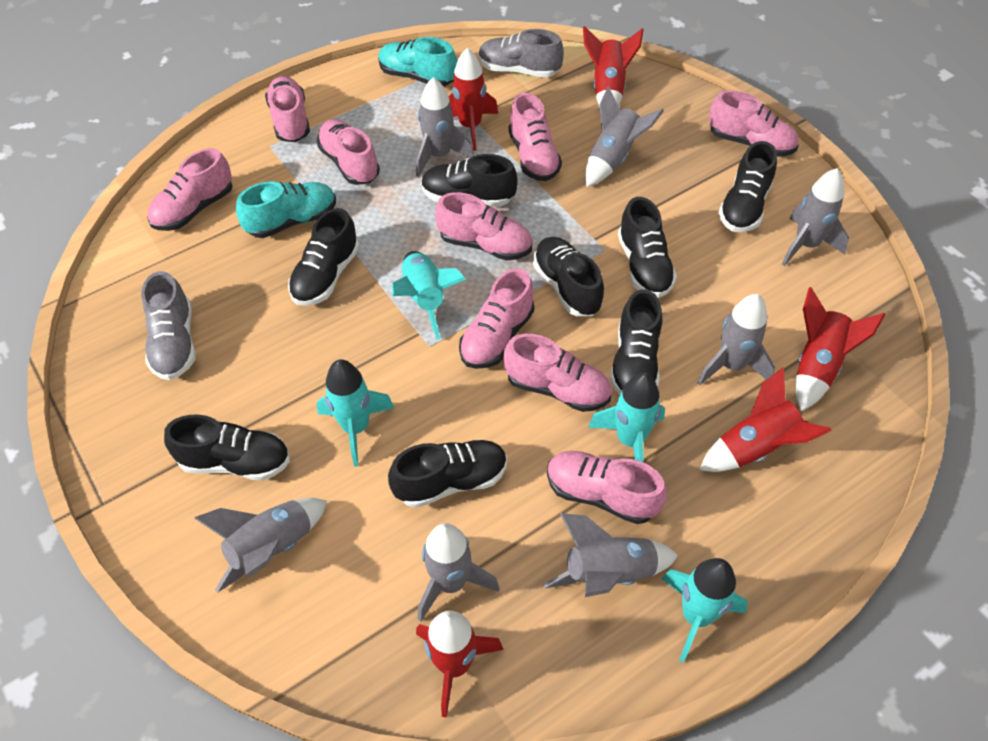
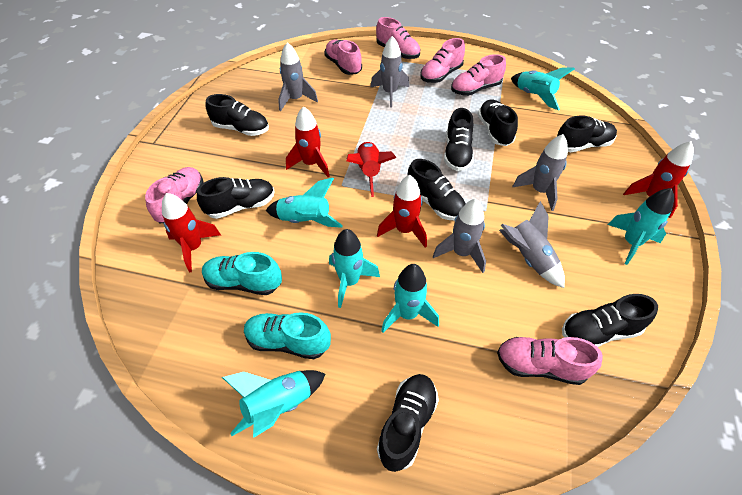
grey rocket: [194,498,327,593] [416,77,474,177] [418,523,499,621] [543,513,678,597] [585,86,664,187] [697,294,775,385] [782,168,849,266] = 7 -> [278,42,318,111] [370,36,409,107] [433,199,486,273] [499,201,565,288] [512,134,568,211] = 5
grey shoe: [141,271,196,380] [479,29,564,78] = 2 -> none = 0
pink shoe: [147,148,233,231] [265,76,310,142] [317,119,380,185] [435,192,532,260] [459,268,534,369] [503,334,612,412] [508,93,562,181] [547,451,667,524] [709,90,799,157] = 9 -> [145,167,203,223] [324,40,362,75] [376,17,420,59] [420,38,465,83] [451,54,506,96] [497,337,603,385] = 6
turquoise rocket: [317,359,394,467] [392,251,466,339] [588,372,665,463] [662,558,748,663] = 4 -> [222,370,325,438] [266,178,343,228] [329,229,380,308] [381,264,439,333] [511,67,575,110] [608,188,674,265] = 6

